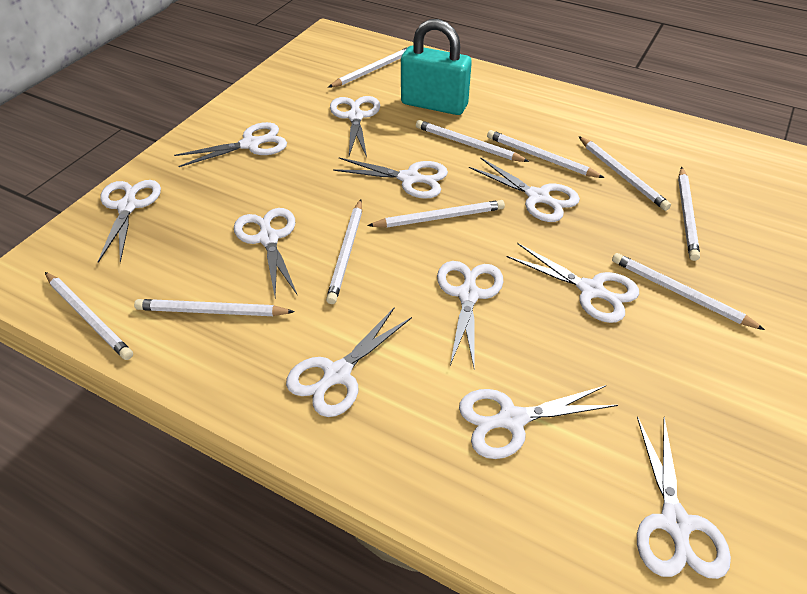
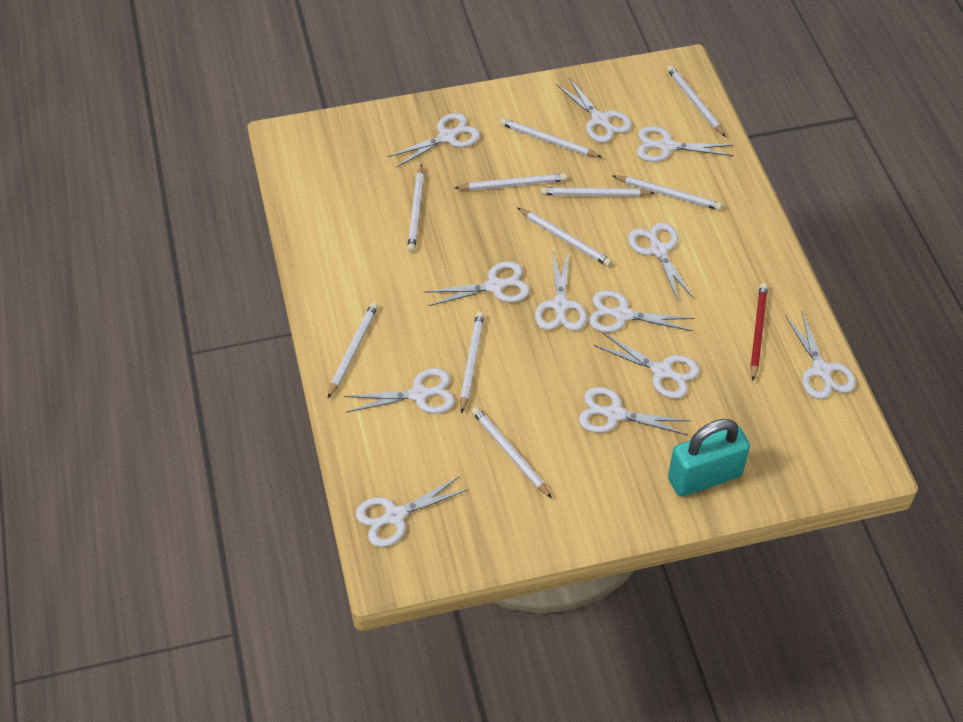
red pencil: none = 0 -> [750,283,768,381] = 1
white scissors: [98,180,161,263] [174,122,287,167] [234,208,298,296] [286,307,412,417] [330,96,380,157] [333,158,448,199] [437,261,503,367] [459,385,618,459] [469,157,580,222] [507,243,639,323] [637,416,731,579] = 11 -> [344,368,455,413] [356,476,469,547] [387,113,480,168] [425,261,530,306] [535,250,587,330] [556,78,632,143] [579,387,691,435] [589,290,695,332] [594,332,700,399] [628,222,694,303] [637,126,733,162] [785,312,856,399] = 12

